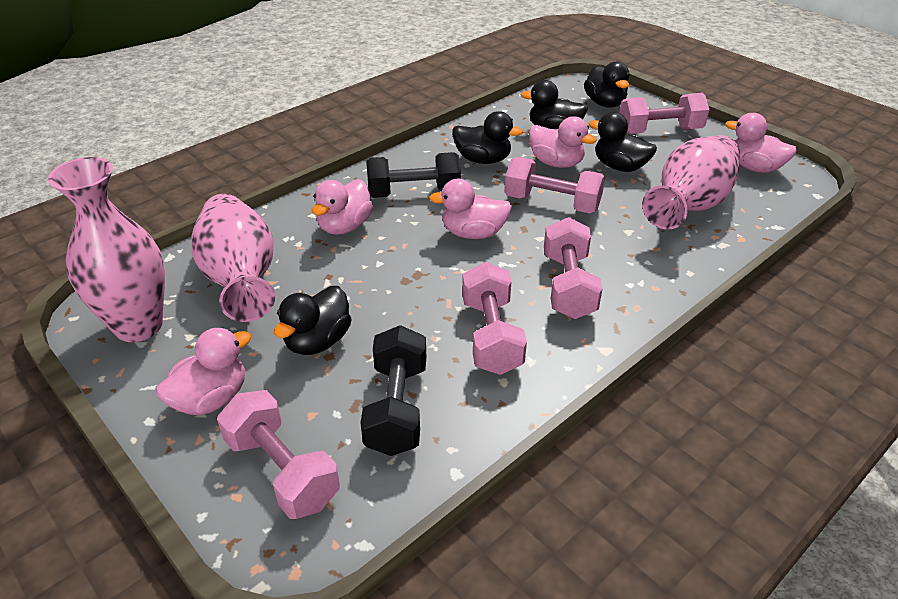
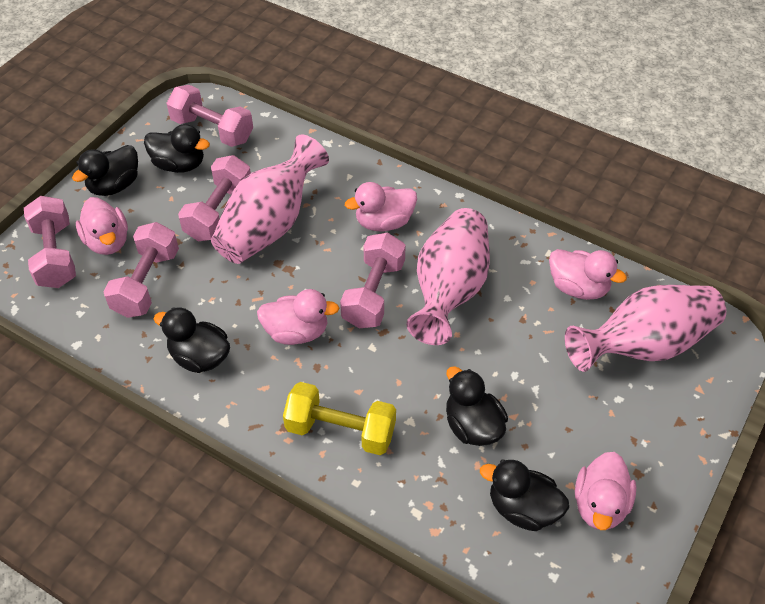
black dumbbell: [360,325,426,456] [366,152,461,198] = 2 -> none = 0
yellow dumbbell: none = 0 -> [283,382,396,455] = 1

